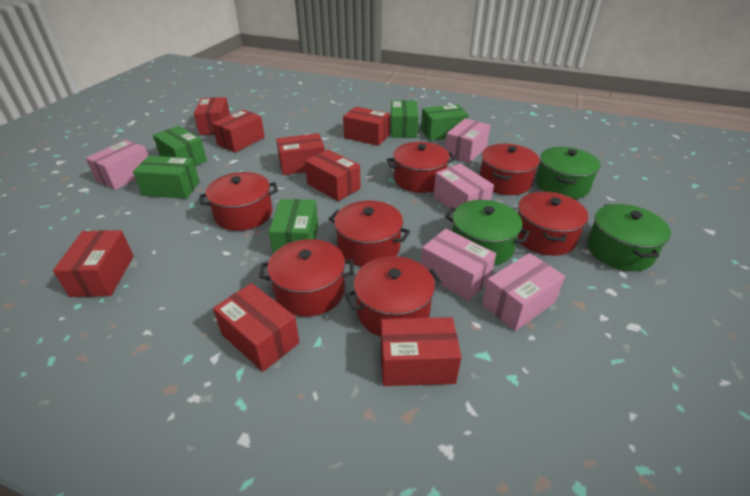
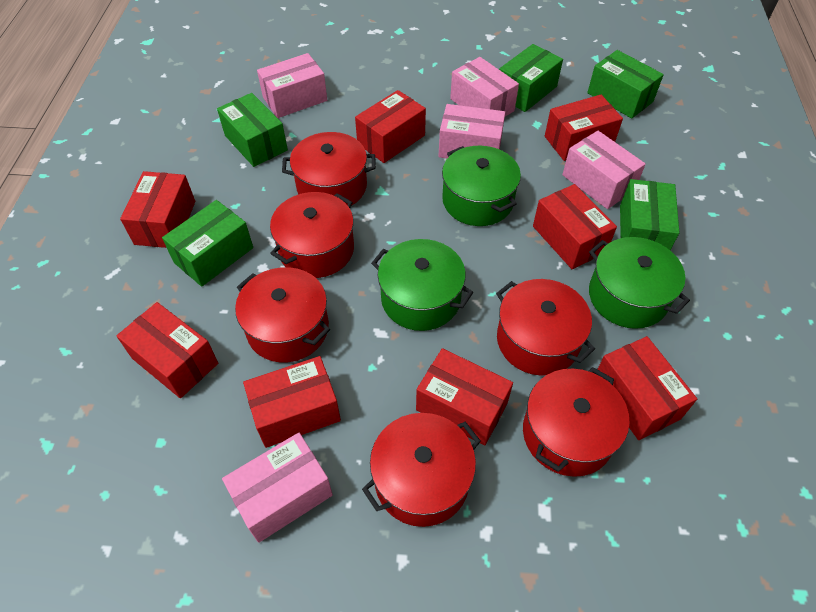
red pot: [200,172,278,231] [259,239,354,317] [329,200,410,266] [345,256,442,337] [387,142,455,193] [480,144,540,195] [518,192,588,256] = 7 -> [235,267,330,363] [270,192,354,278] [282,132,376,206] [362,413,481,527] [496,279,595,376] [523,367,629,477] = 6

